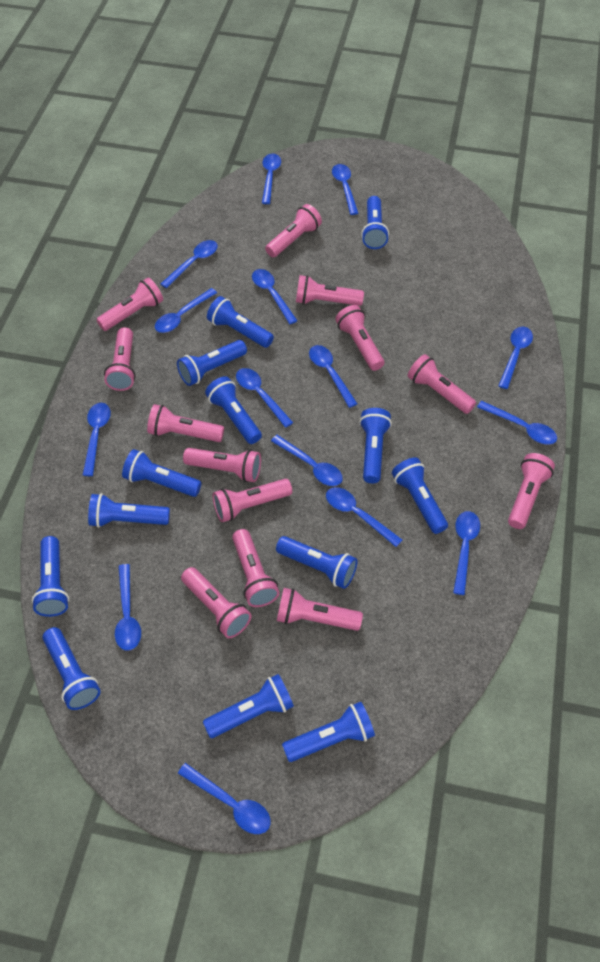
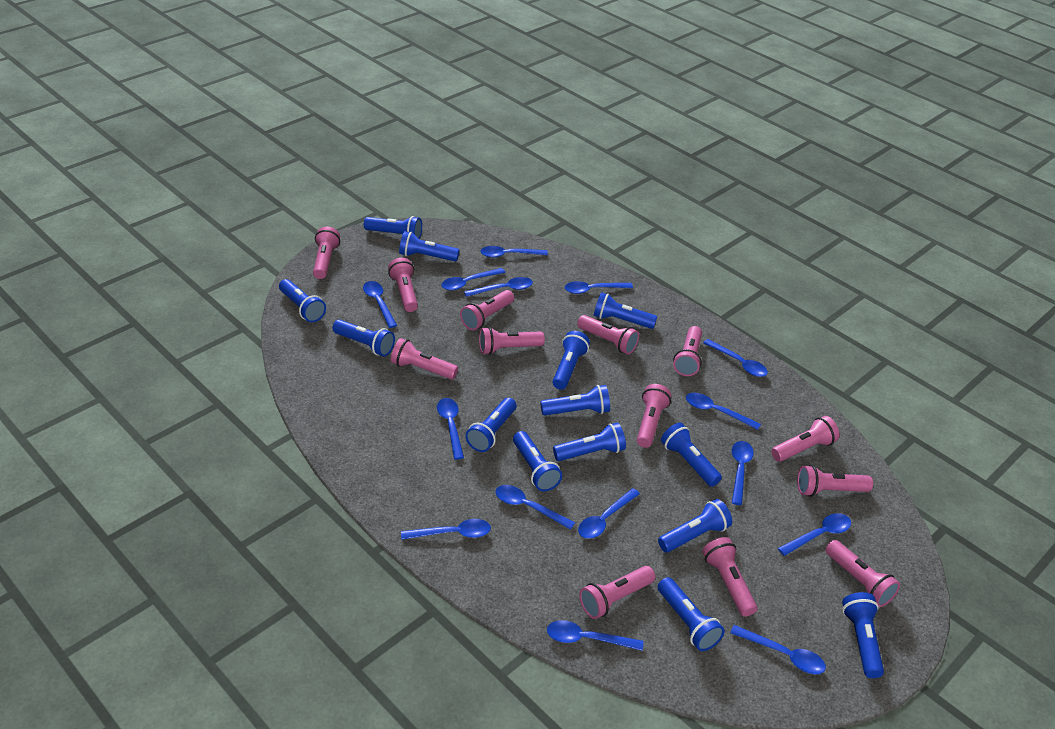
blue flashlight: [32,536,69,617] [42,627,101,710] [88,493,170,528] [122,449,202,497] [177,340,247,386] [203,674,294,738] [205,376,262,444] [207,296,274,348] [276,536,358,589] [282,702,375,762] [359,408,392,483] [361,196,389,249] [392,457,448,534] = 13 -> [279,279,326,322] [332,320,395,357] [364,216,422,239] [399,231,459,261] [465,398,516,452] [513,431,562,491] [540,385,610,415] [553,331,590,390] [553,422,626,461] [594,292,657,329] [658,499,732,552] [658,577,725,651] [661,423,722,487] [842,592,884,678] = 14

